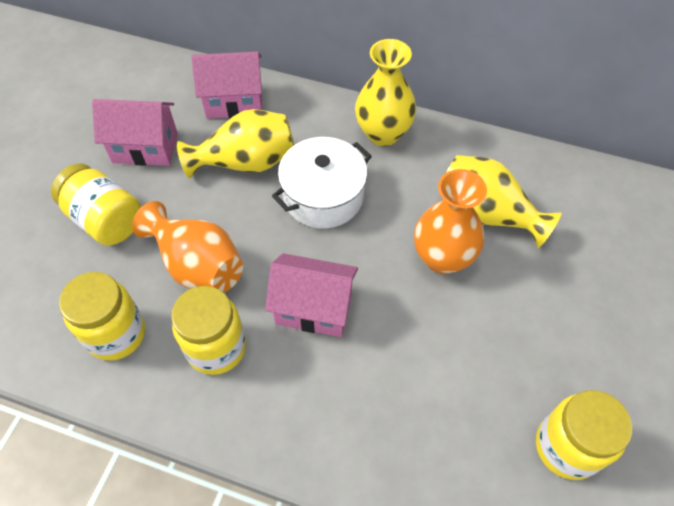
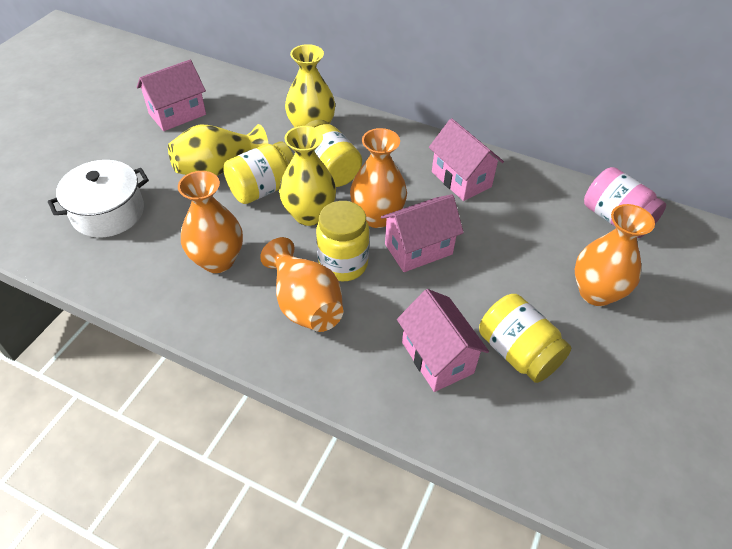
orange vase: [132,201,243,292] [414,169,487,274] = 2 -> [178,171,243,273] [260,237,343,332] [350,128,407,228] [575,204,655,306] = 4
pink house: [92,99,178,166] [191,52,262,119] [265,253,358,337] = 3 -> [137,60,206,131] [381,194,464,272] [397,289,489,392] [429,118,504,201] = 4
pink jar: none = 0 -> [584,167,666,238] = 1

